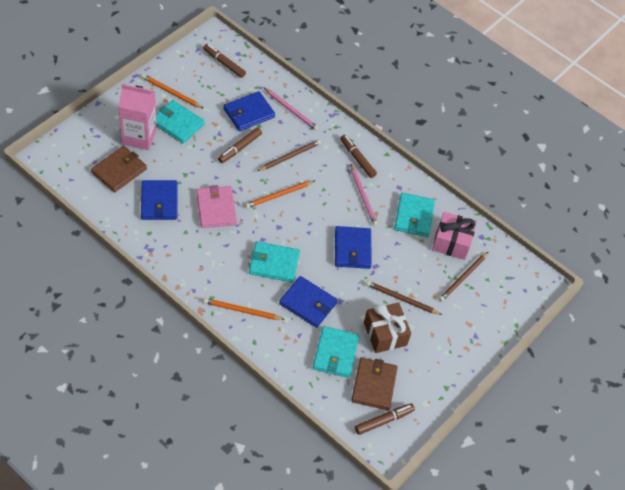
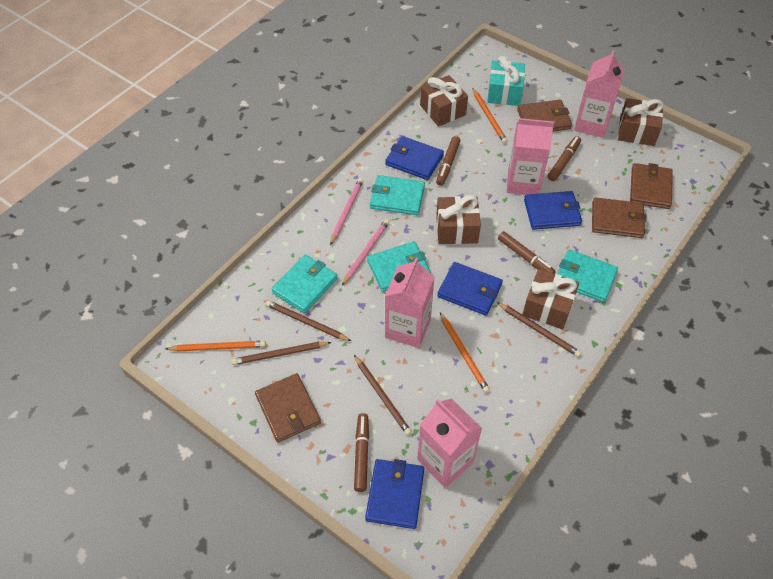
brown gift: [364,302,411,353] = 1 -> [420,75,468,127] [436,195,481,244] [522,269,579,329] [618,98,664,146] = 4
brown pencil: [257,139,321,171] [366,281,442,315] [439,252,488,302] = 3 -> [232,342,332,365] [266,300,351,341] [354,355,412,435] [497,302,581,357] = 4
brown wallet: [91,146,147,192] [351,358,398,410] = 2 -> [255,373,321,442] [517,100,572,132] [592,198,647,238] [630,163,673,209] = 4
pink carton: [118,84,157,150] = 1 -> [385,258,435,348] [417,398,482,488] [507,118,554,195] [574,50,625,138] = 4
pink gift: [432,212,477,260] = 1 -> none = 0
pink wallet: [196,185,237,228] = 1 -> none = 0
turquoise gift: none = 0 -> [487,56,525,106] = 1

